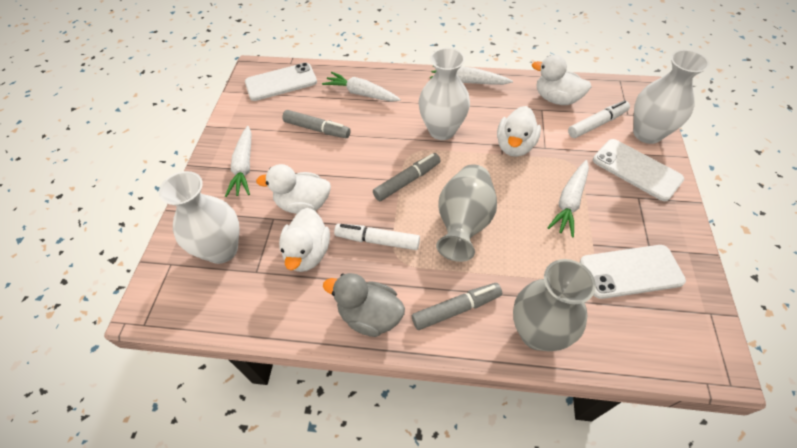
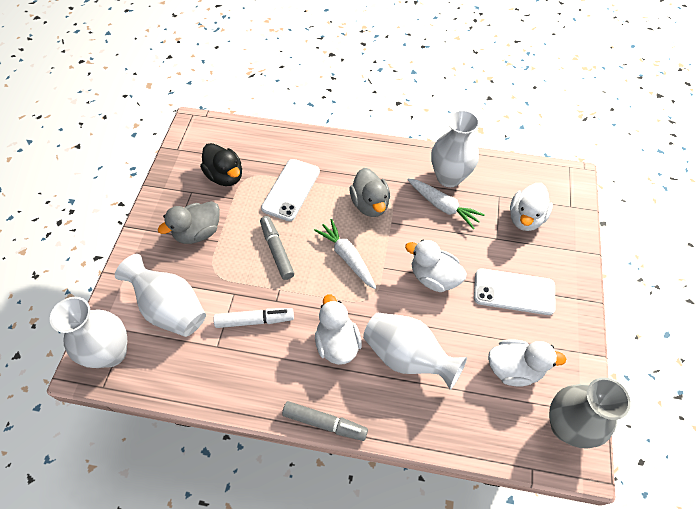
black duck: none = 0 -> [200,143,242,186] = 1
grey duck: [323,273,405,337] = 1 -> [158,201,220,244] [350,168,390,217] = 2
grey marker: [282,110,351,138] [373,153,441,201] [412,283,502,330] = 3 -> [260,216,294,280] [282,401,368,441] = 2
grey vase: [436,164,497,262] [513,259,596,351] = 2 -> [549,377,631,448] = 1
white carrot: [225,126,252,197] [322,72,401,102] [430,66,513,85] [547,160,589,237] = 4 -> [314,219,376,289] [407,178,485,229] = 2
white marker: [334,224,420,250] [568,100,630,138] = 2 -> [213,308,294,328] = 1
white phone: [245,63,317,101] [580,245,686,299] [593,139,684,201] = 3 -> [261,159,320,221] [474,268,556,315] = 2
white vase: [159,171,239,264] [419,48,470,140] [633,50,710,144] = 3 -> [50,297,127,368] [115,254,206,337] [363,313,467,390] [431,110,480,187] = 4

